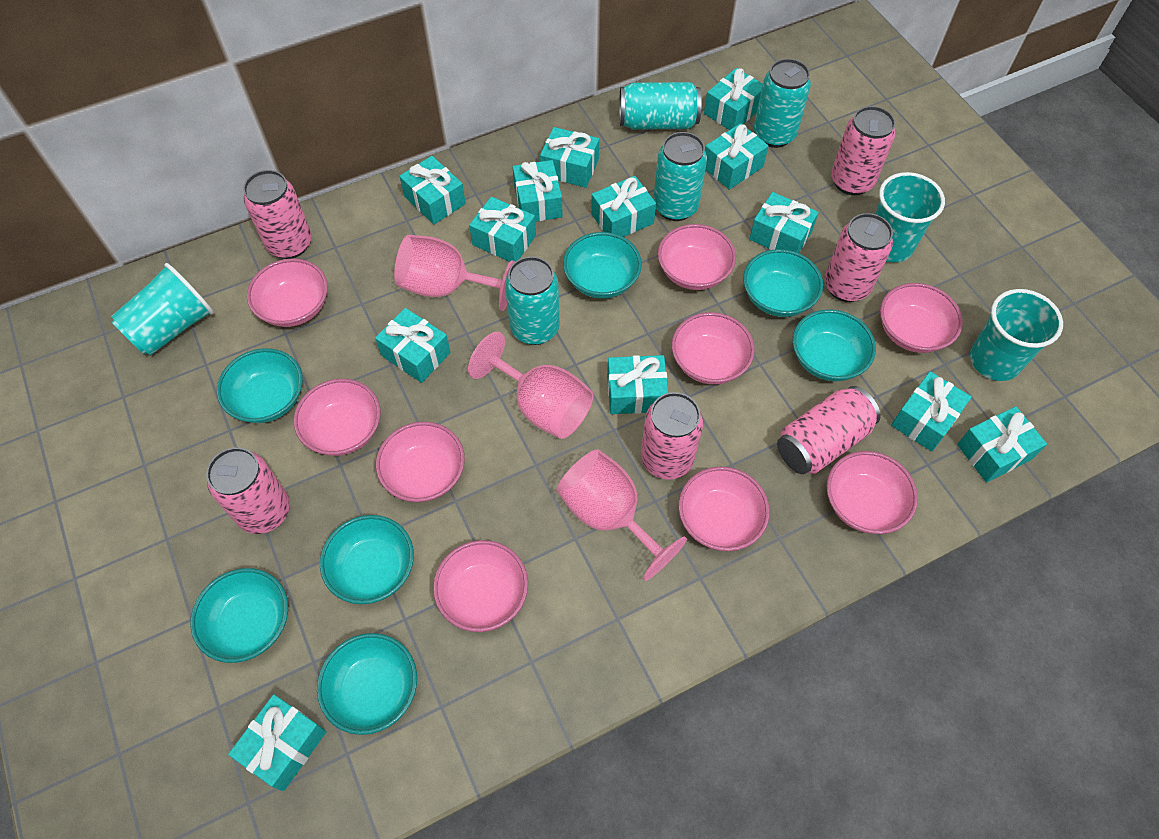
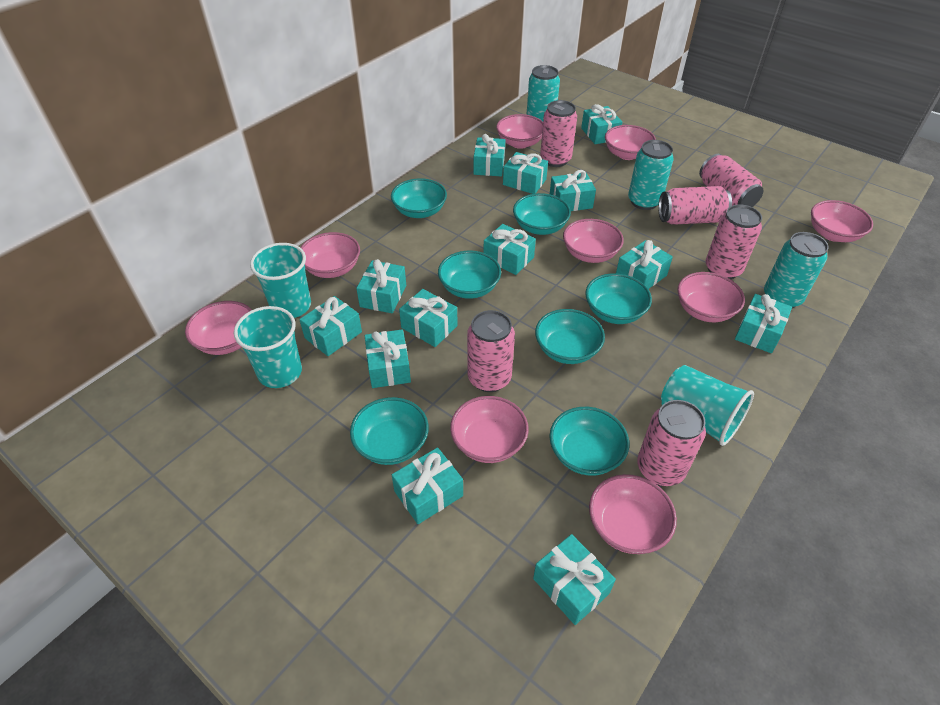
pink goblet: [394,235,515,311] [468,332,594,439] [557,449,687,581] = 3 -> none = 0
turquoise can: [505,256,560,345] [619,82,702,130] [653,132,707,221] [754,59,811,148] = 4 -> [526,65,560,121] [628,140,674,210] [764,232,829,308] = 3

